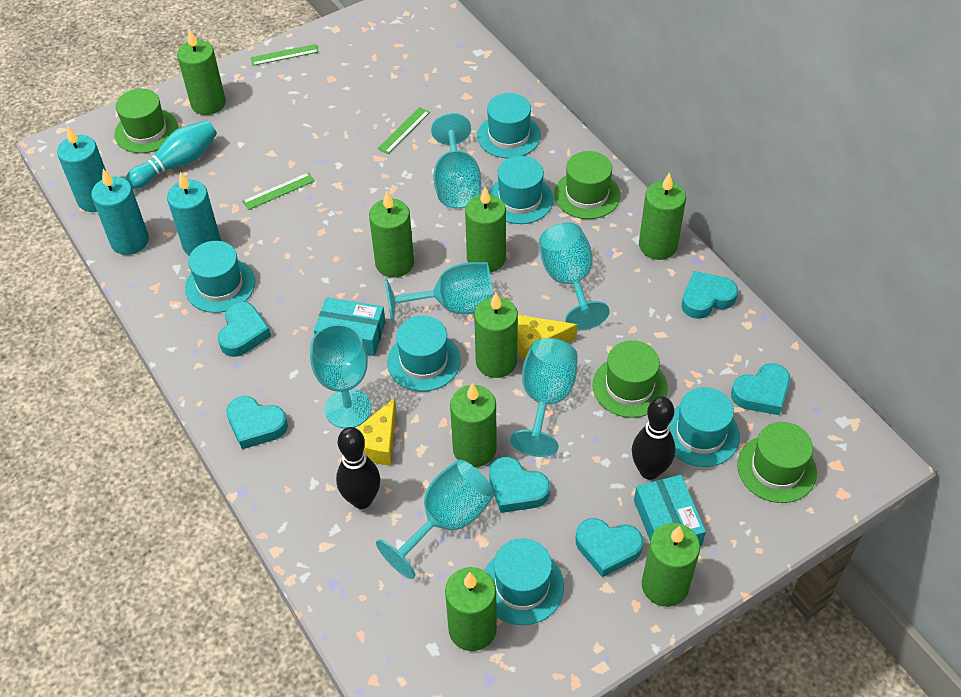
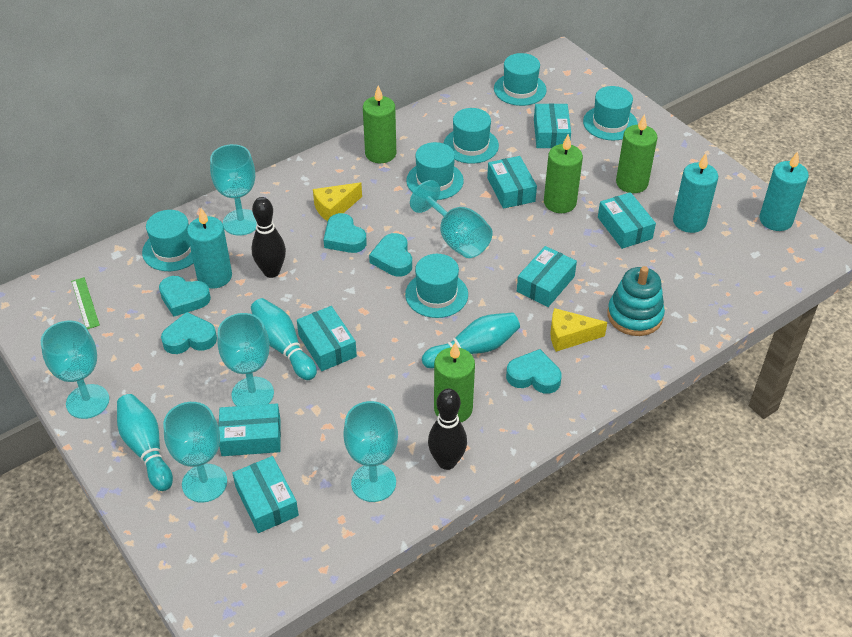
green candle: [177,29,226,115] [369,192,414,278] [445,567,497,651] [450,383,497,467] [465,187,506,273] [474,292,518,378] [639,172,686,260] [642,523,700,607] = 8 -> [363,85,396,163] [434,342,475,422] [544,134,583,213] [616,114,658,193] = 4
green hat: [114,89,178,153] [554,151,620,219] [592,340,668,418] [737,422,817,503] = 4 -> none = 0
green ruler: [242,172,315,210] [250,44,319,66] [378,107,430,154] = 3 -> [71,277,100,329] = 1
turquoise bowling pin: [125,120,217,189] = 1 -> [117,394,173,491] [251,298,317,380] [422,312,520,368] = 3
turquoise box: [314,297,386,356] [634,475,706,546] = 2 -> [218,403,281,456] [232,456,299,533] [297,306,357,371] [487,156,537,209] [517,246,577,307] [534,103,571,148] [598,192,656,249] = 7
turquoise heart: [218,302,271,357] [226,396,288,449] [489,457,550,513] [576,518,643,577] [682,271,738,319] [731,363,790,415] = 6 -> [159,276,211,317] [161,312,217,354] [324,213,367,253] [369,233,412,277] [506,349,562,394] = 5
turquoise stacking toy: none = 0 -> [607,266,665,336] = 1

